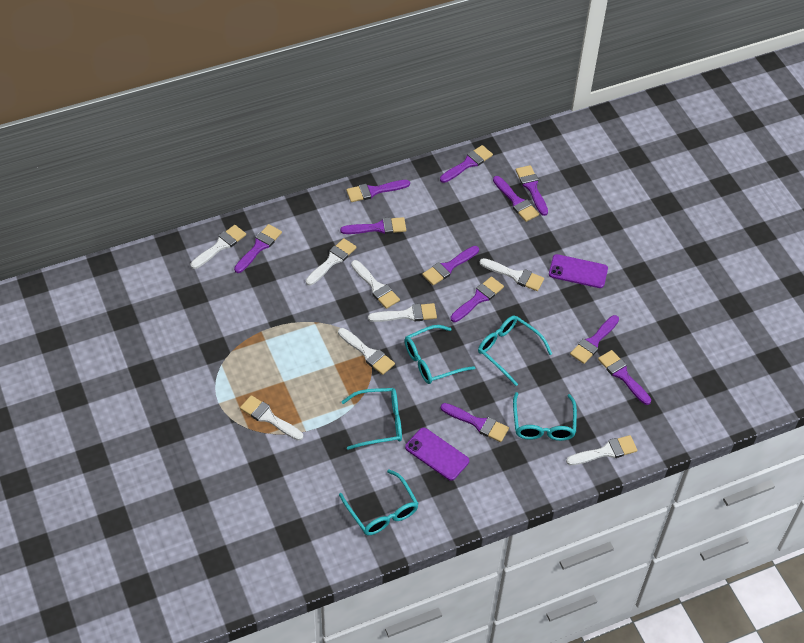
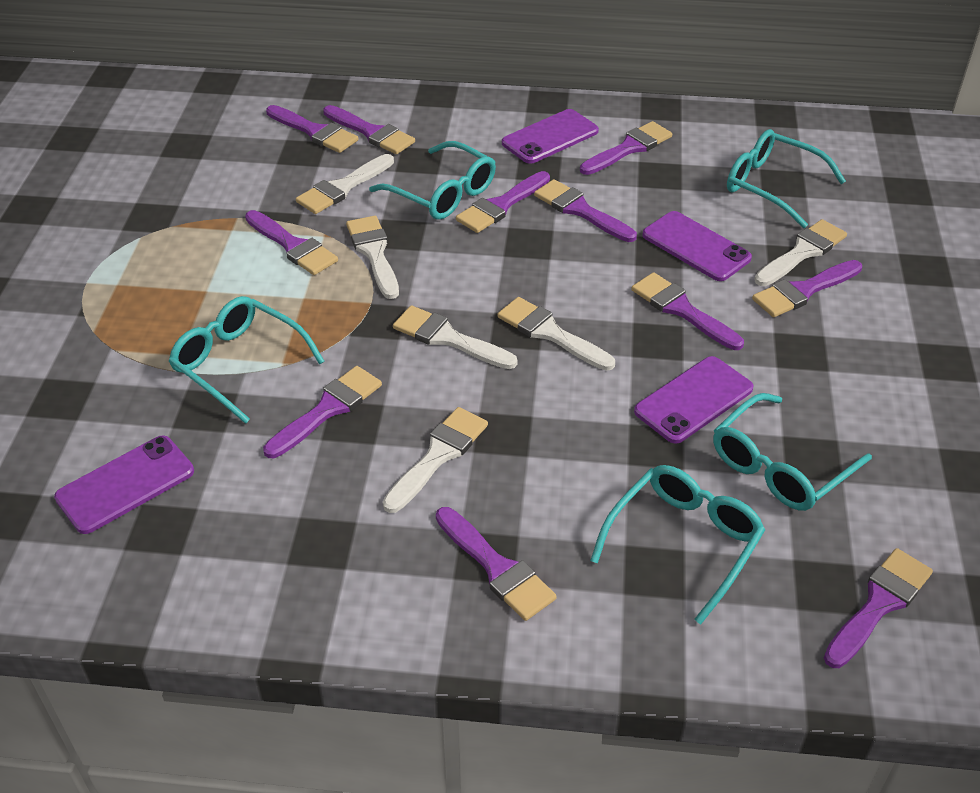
purple phone: [405,428,469,481] [549,254,608,288] = 2 -> [54,435,194,534] [502,109,599,164] [634,356,754,444] [642,211,752,281] = 4
white brush: [191,225,246,269] [240,395,303,441] [306,238,357,285] [338,328,395,375] [351,260,400,309] [368,303,437,322] [480,258,544,291] [566,435,637,465] = 8 -> [296,154,394,214] [346,216,399,299] [383,407,488,513] [393,306,518,369] [497,297,615,371] [754,219,847,286] = 6

